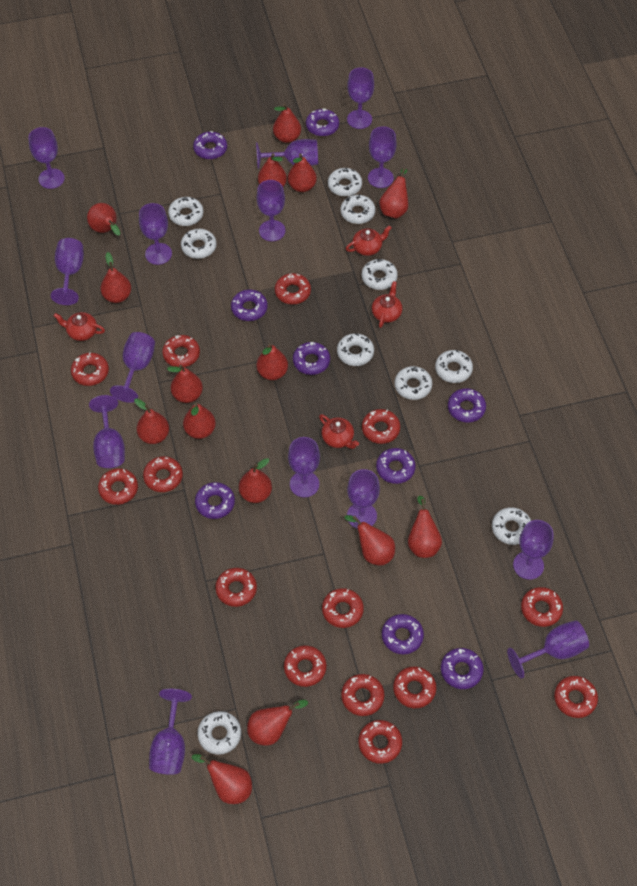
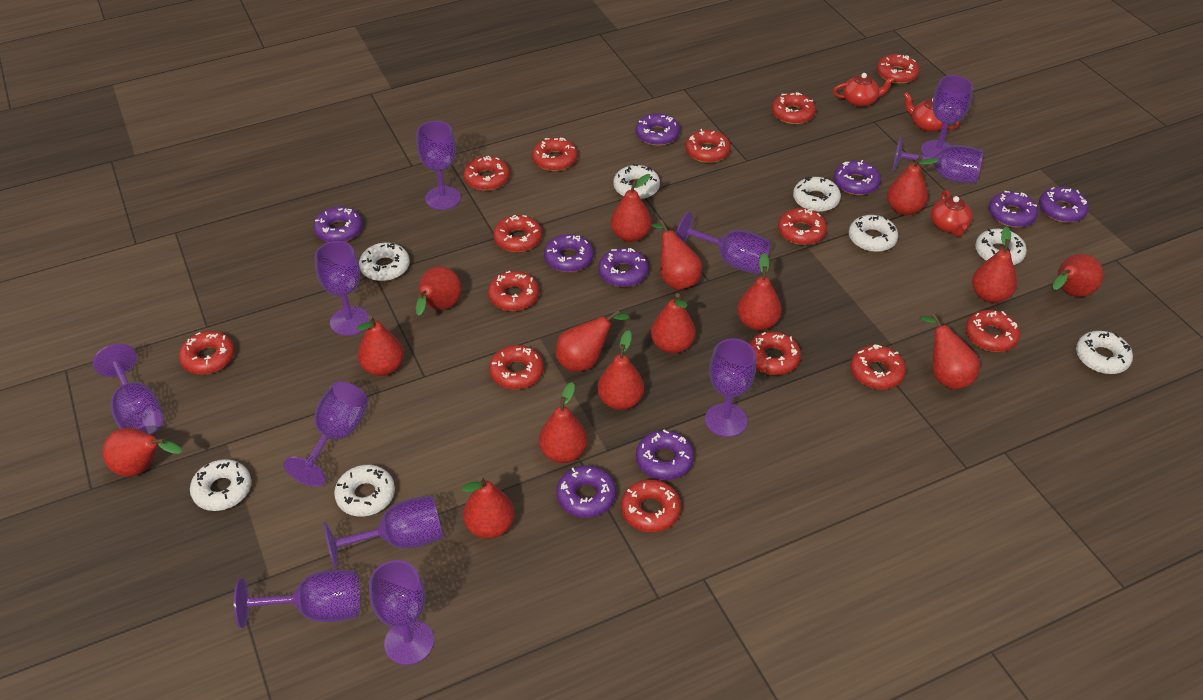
purple goblet: [28,127,65,189] [51,238,84,305] [89,395,125,468] [110,332,155,403] [139,203,172,265] [149,689,192,775] [256,139,318,169] [257,180,286,241] [288,437,320,497] [347,67,374,129] [347,469,380,529] [368,126,397,188] [507,620,589,678] [513,520,554,580] = 14 -> [93,344,163,435] [234,570,360,628] [283,381,368,487] [315,241,370,336] [323,496,443,569] [369,560,434,665] [417,121,461,210] [676,212,771,274] [705,339,756,437] [893,137,983,183] [921,75,973,157] = 11
red teapot: [54,312,105,341] [319,414,359,449] [346,225,392,256] [372,281,402,328] = 4 -> [833,73,895,107] [904,92,959,132] [931,190,973,237] = 3
white donut: [168,197,203,226] [181,229,216,259] [197,711,241,755] [328,168,362,197] [337,333,374,366] [340,194,375,224] [362,259,398,290] [394,366,432,400] [435,350,473,383] [492,507,531,545] = 10 -> [190,459,251,511] [334,465,395,517] [359,243,410,281] [614,164,660,199] [793,177,841,212] [849,215,898,252] [975,229,1027,265] [1076,331,1133,374] = 8

